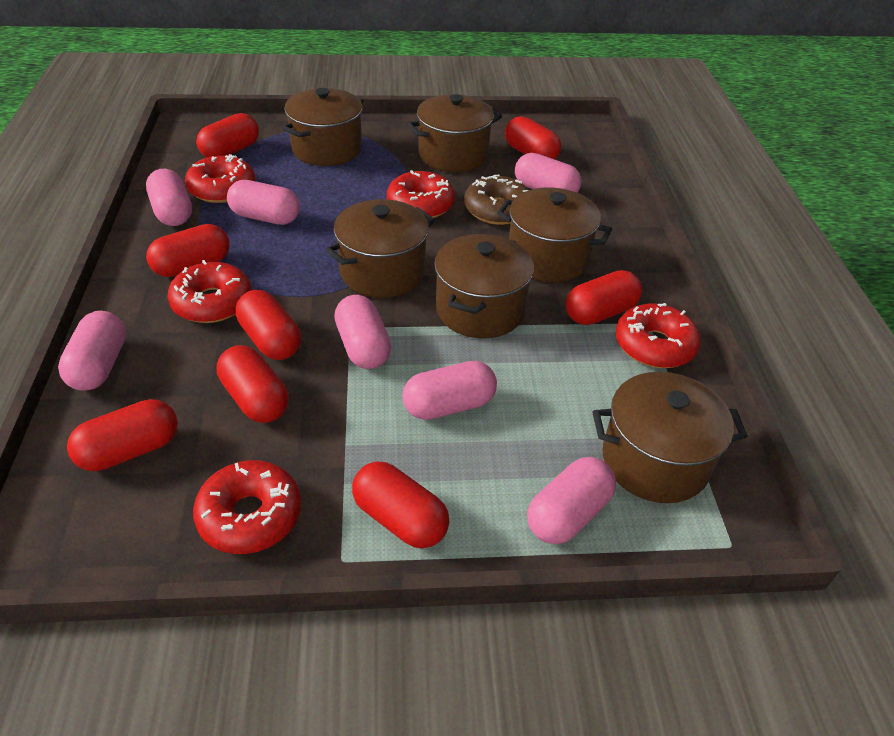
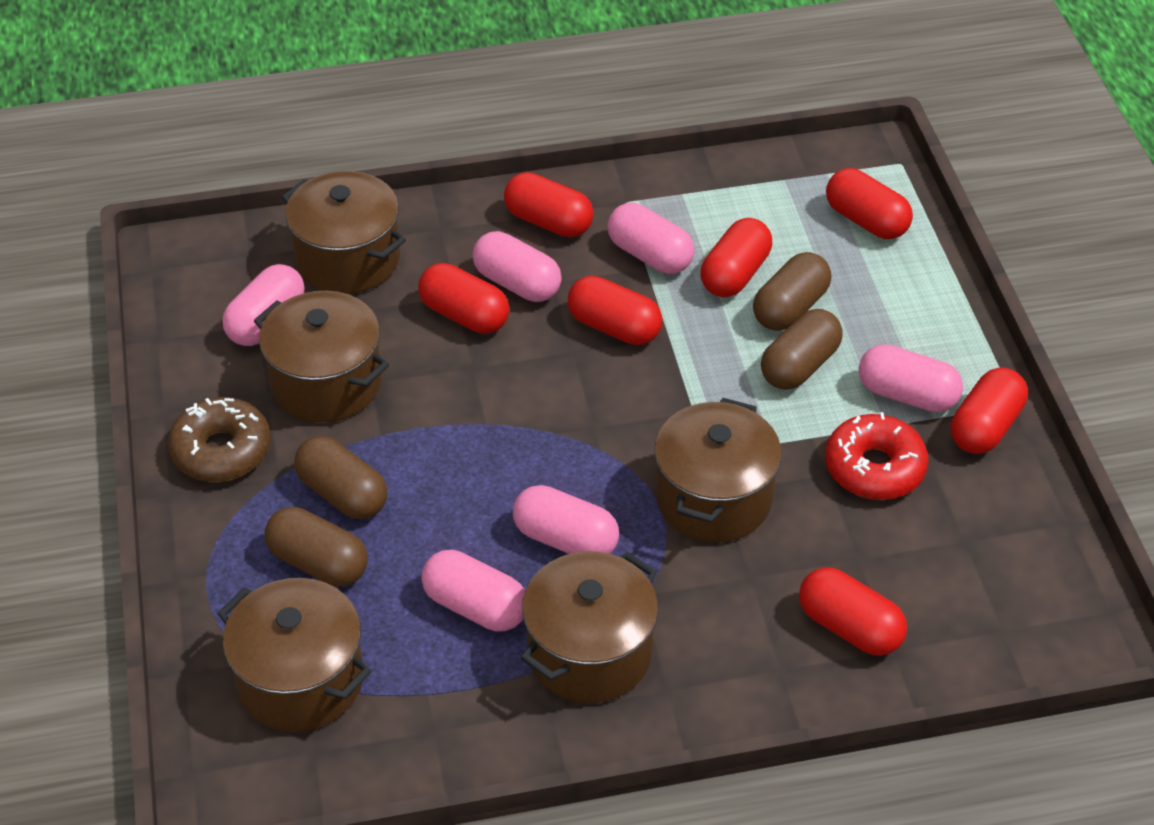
brown capsule: none = 0 -> [264,507,368,587] [294,436,387,519] [753,252,831,331] [761,309,843,390] = 4
brown pot: [282,88,364,166] [326,199,435,298] [407,94,502,172] [434,234,534,339] [497,188,612,282] [592,372,747,503] = 6 -> [217,578,371,732] [254,291,389,422] [282,171,406,294] [521,551,658,703] [655,398,782,542] = 5
pink capsule: [58,311,126,391] [146,169,192,226] [227,180,300,225] [334,295,391,369] [402,361,497,420] [515,153,581,192] [527,457,616,544] = 7 -> [222,264,305,346] [421,550,525,632] [473,231,562,302] [513,485,619,554] [608,203,695,274] [859,344,963,412] = 6
red capsule: [67,399,178,471] [146,224,230,277] [196,113,259,157] [217,345,289,423] [235,290,301,360] [352,462,449,548] [505,116,561,159] [566,270,642,325] = 8 -> [418,263,510,334] [504,172,594,237] [567,276,662,345] [701,218,772,297] [799,567,907,656] [826,168,913,239] [951,367,1028,454] = 7
red donut: [168,260,251,323] [185,154,255,203] [193,460,301,554] [387,170,455,218] [616,303,701,368] = 5 -> [825,412,929,500] = 1

